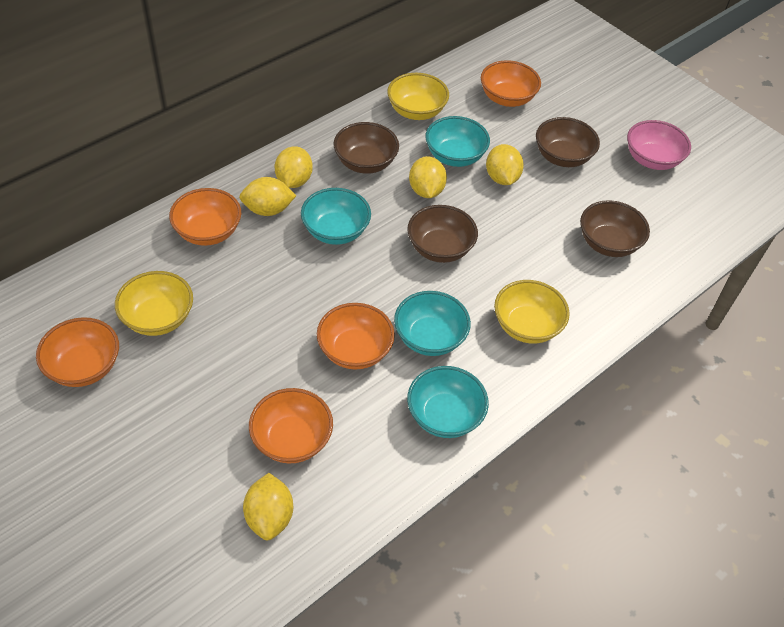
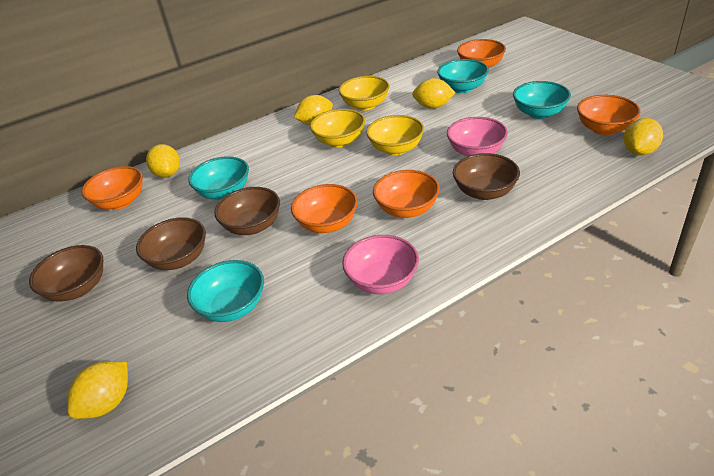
pink bowl: [627,120,691,170] = 1 -> [342,235,419,294] [447,117,508,156] = 2

